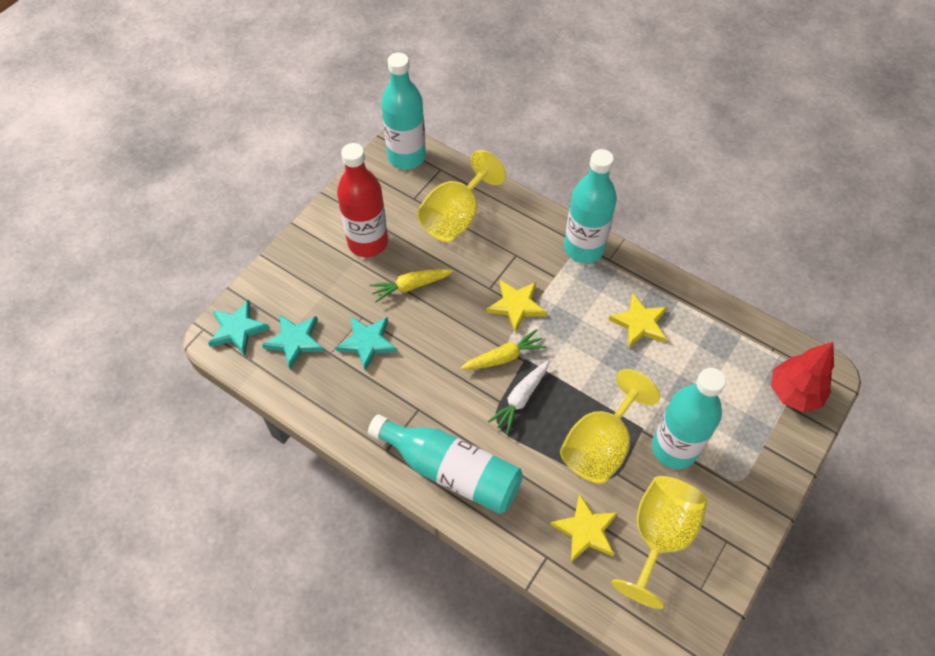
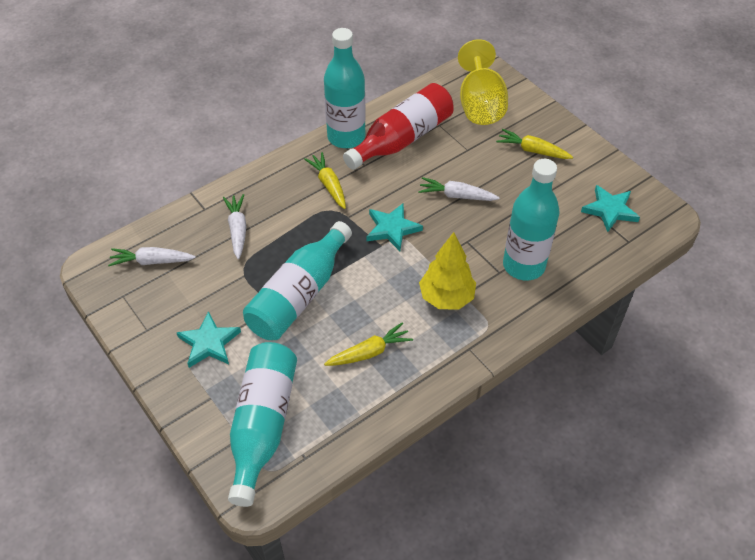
red tree: [771,342,834,412] = 1 -> none = 0
white carrot: [488,361,549,434] = 1 -> [108,247,196,266] [223,194,246,259] [418,177,500,201] = 3
yellow carrot: [369,269,453,302] [461,329,547,369] = 2 -> [304,152,346,209] [324,322,413,366] [496,129,573,159] = 3
yellow goblet: [417,150,506,242] [560,369,660,484] [612,476,707,609] = 3 -> [458,39,508,125] = 1
yellow star: [486,280,547,333] [550,494,618,562] [608,294,667,348] = 3 -> none = 0
yellow tree: none = 0 -> [419,232,476,309] = 1

